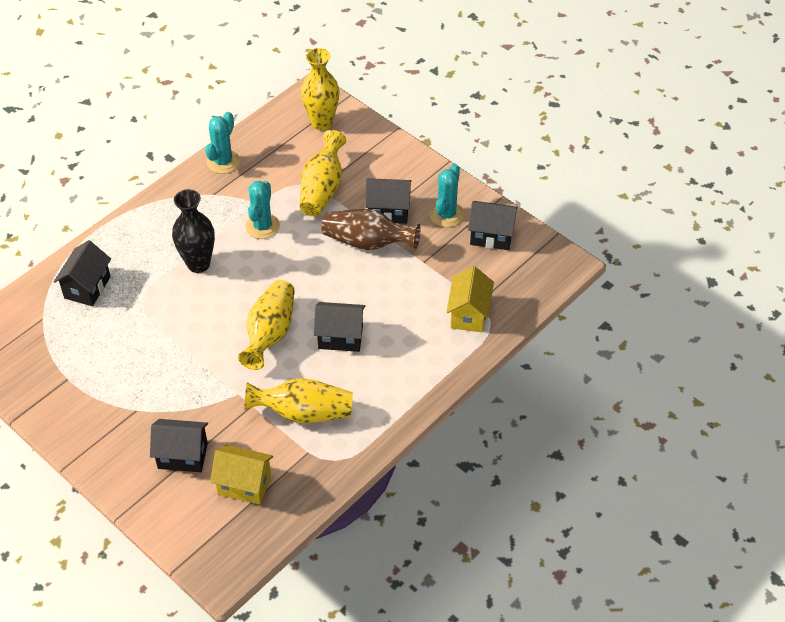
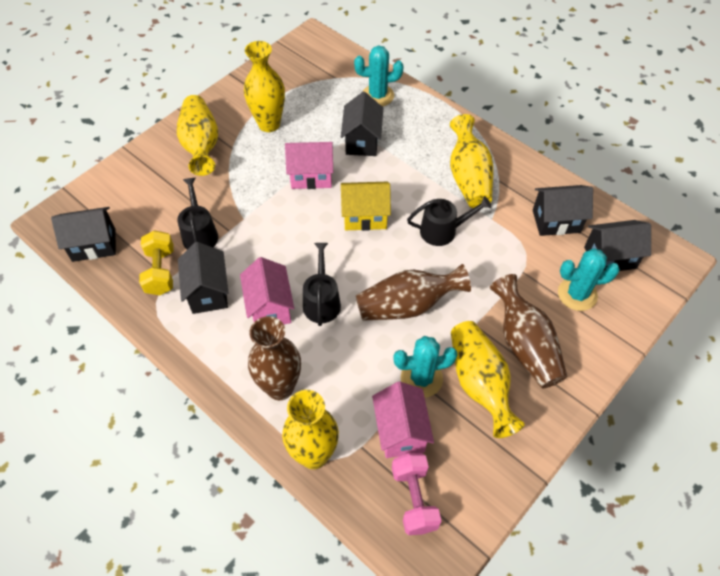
black vase: [172,189,215,273] = 1 -> none = 0
black watering can: none = 0 -> [177,178,218,249] [303,243,341,326] [407,196,491,246] = 3
brown vase: [321,209,420,250] = 1 -> [248,316,301,400] [356,264,471,321] [490,274,567,388] = 3
pink dumbbell: none = 0 -> [392,453,441,535] = 1
pink house: none = 0 -> [240,257,294,324] [285,142,333,189] [372,382,434,458] = 3
yellow dumbbell: none = 0 -> [139,230,173,295] = 1
yellow house: [210,444,273,505] [446,266,494,332] = 2 -> [341,182,391,231] = 1
yellow vase: [238,280,295,370] [244,378,353,423] [300,130,346,216] [301,48,339,131] = 4 -> [177,95,218,176] [244,41,285,132] [282,390,339,469] [450,114,493,208] [451,321,525,438] = 5

